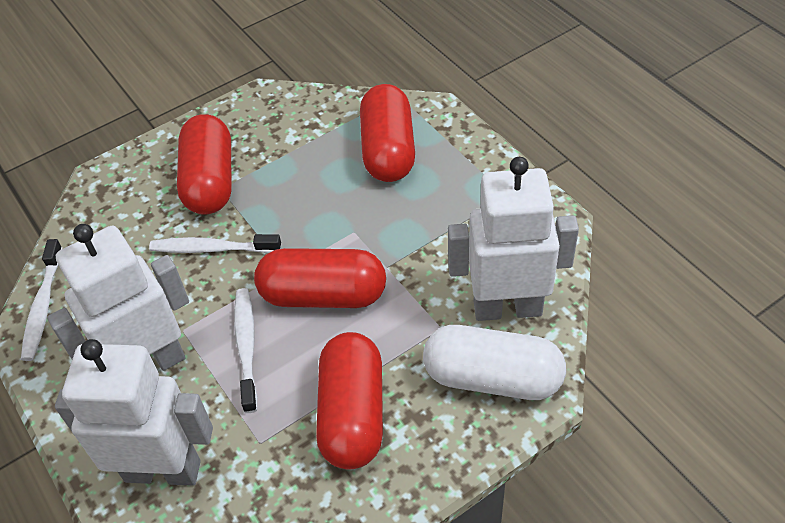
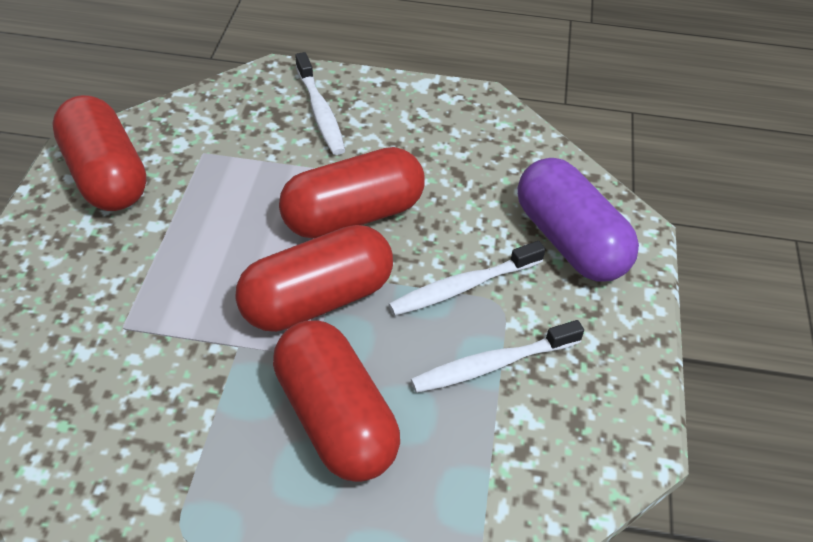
purple capsule: none = 0 -> [517,158,639,282] = 1
white capsule: [423,325,566,400] = 1 -> none = 0
white robot: [47,224,189,371] [55,339,213,486] [448,157,579,321] = 3 -> none = 0

